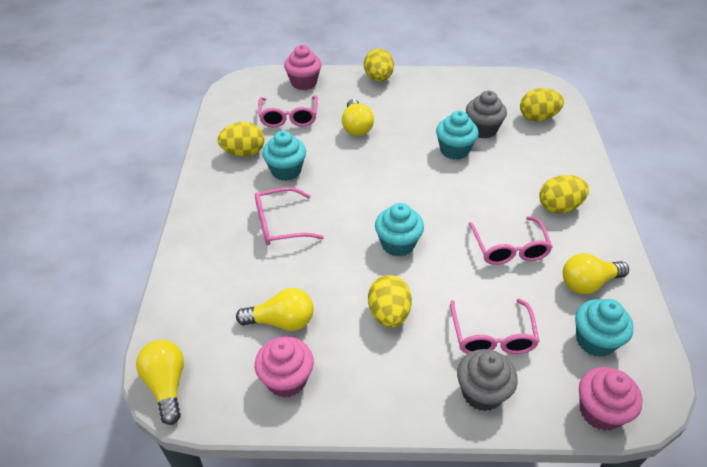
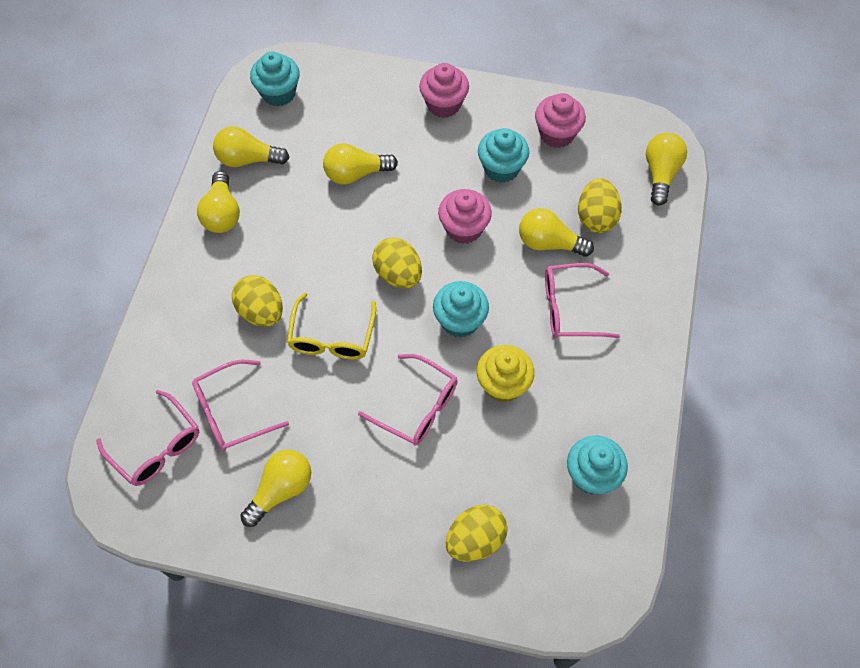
grey cupcake: [457,349,518,411] [466,91,507,138] = 2 -> none = 0
yellow cupcake: none = 0 -> [477,345,534,402] = 1
yellow egg: [218,122,264,157] [364,48,394,82] [368,275,412,328] [520,88,564,121] [539,175,589,214] = 5 -> [232,275,283,327] [372,238,422,288] [446,505,508,562] [578,178,622,233] = 4
yellow glasses: none = 0 -> [287,292,376,360] = 1
yellow light bulb: [136,340,184,425] [236,288,313,331] [342,99,374,136] [563,253,629,294] = 4 -> [197,171,240,233] [213,126,289,167] [240,450,311,527] [323,143,398,185] [519,208,594,257] [646,132,687,206] = 6

